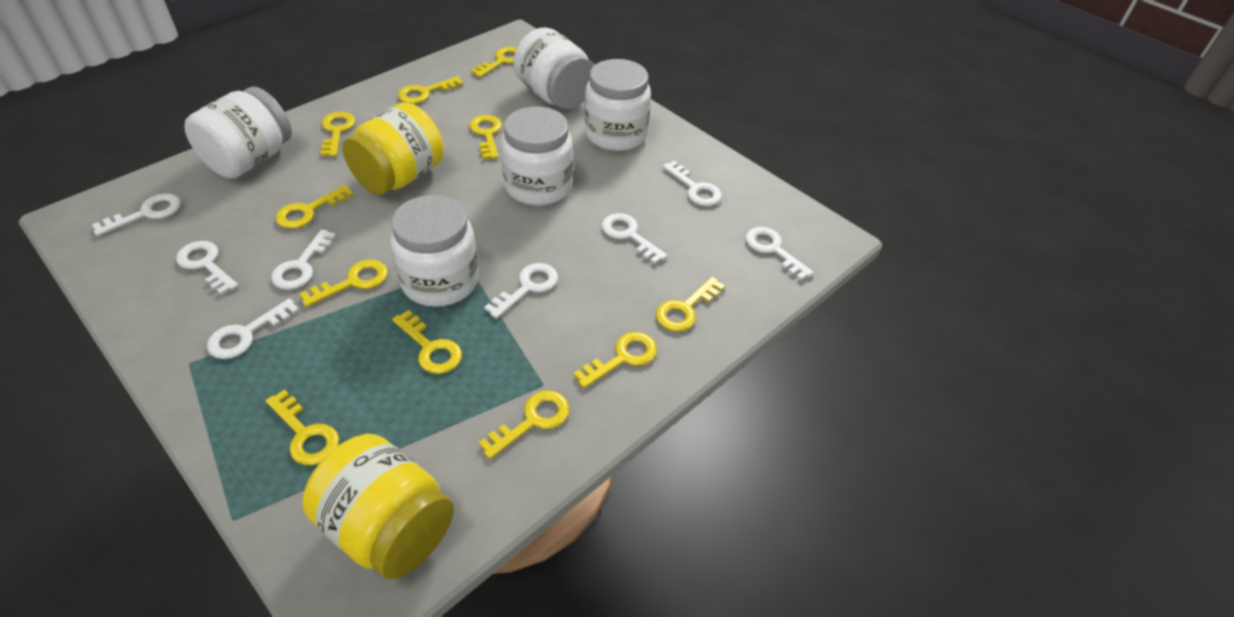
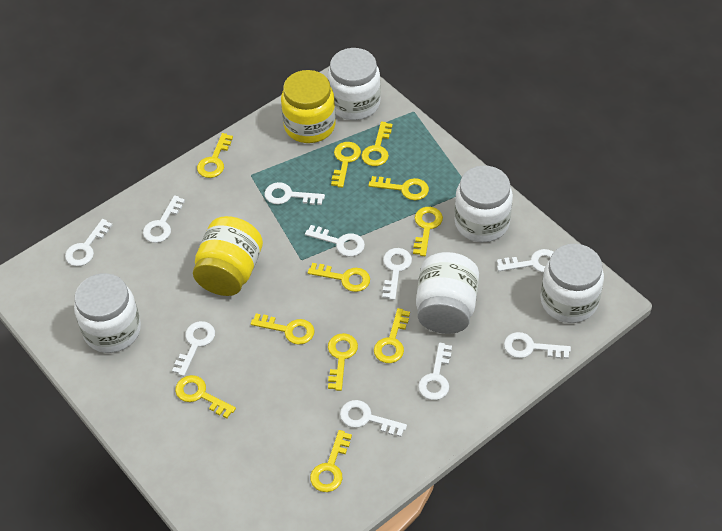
white key: [92,193,181,236] [176,241,239,295] [207,298,300,359] [271,229,336,290] [484,263,558,319] [602,213,668,264] [662,161,722,206] [745,227,814,281] = 8 -> [65,219,112,266] [143,195,185,243] [172,321,215,376] [265,182,325,205] [305,225,365,257] [340,400,407,437] [382,248,412,300] [418,343,452,400] [497,249,553,273] [504,332,571,359] = 10

